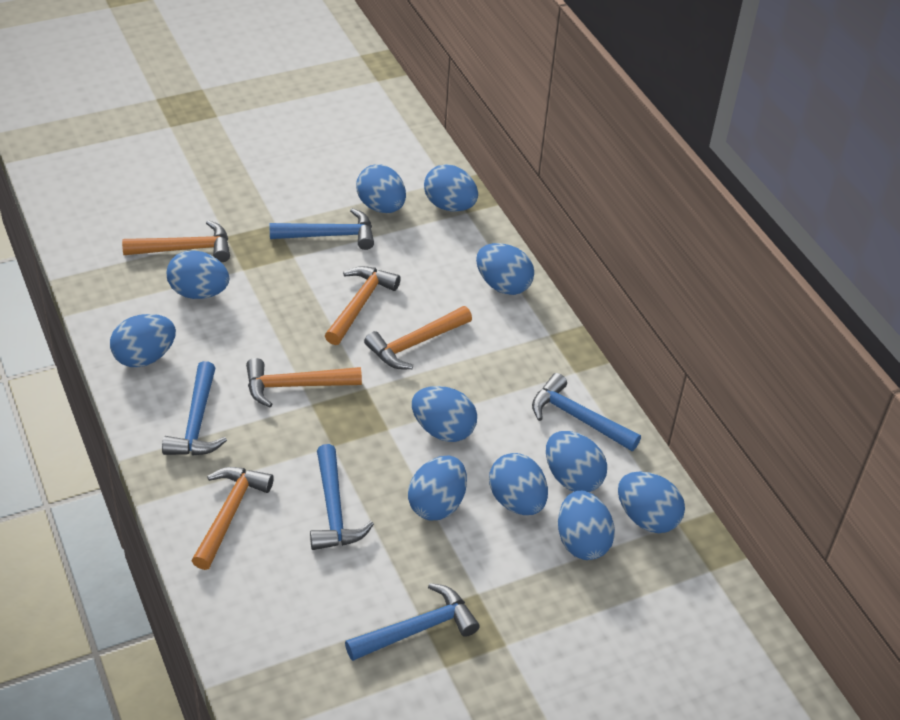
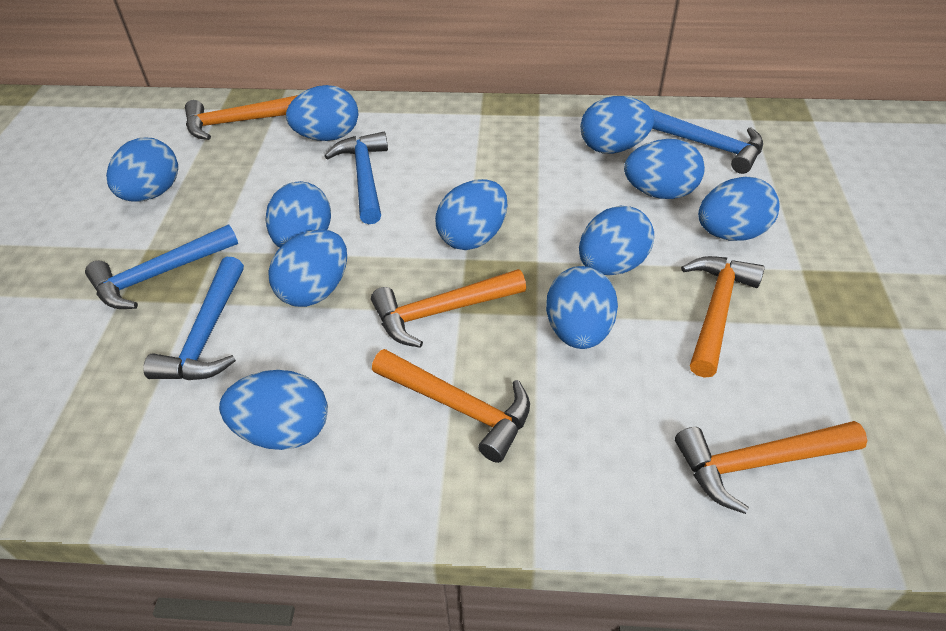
blue hammer: [162,361,227,455] [269,208,374,250] [310,444,374,550] [345,583,480,661] [532,373,641,451] = 5 -> [85,224,238,309] [143,257,244,380] [324,132,388,224] [651,109,763,174] = 4

